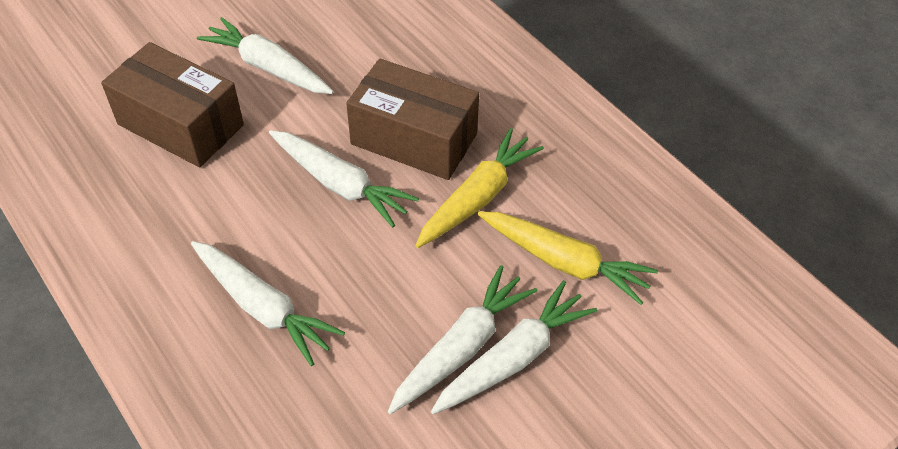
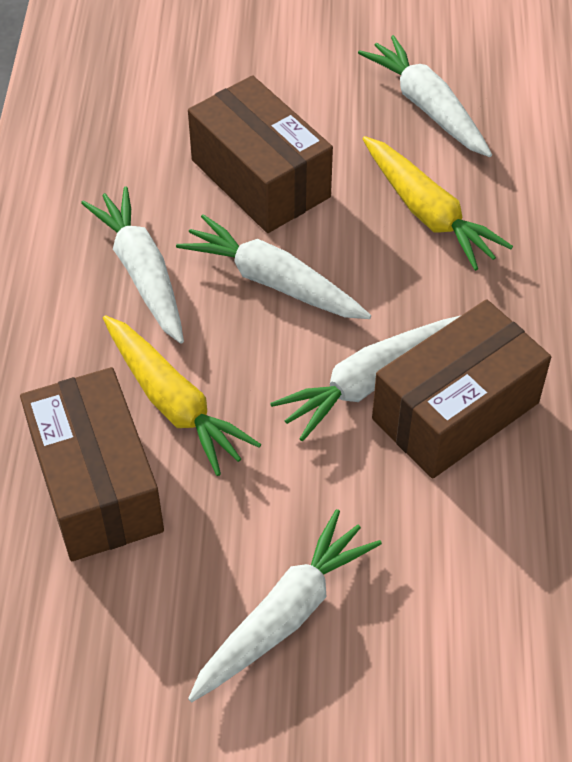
brown box: [101,42,244,167] [346,59,479,180] = 2 -> [20,367,164,561] [188,75,333,233] [372,299,551,479] = 3

